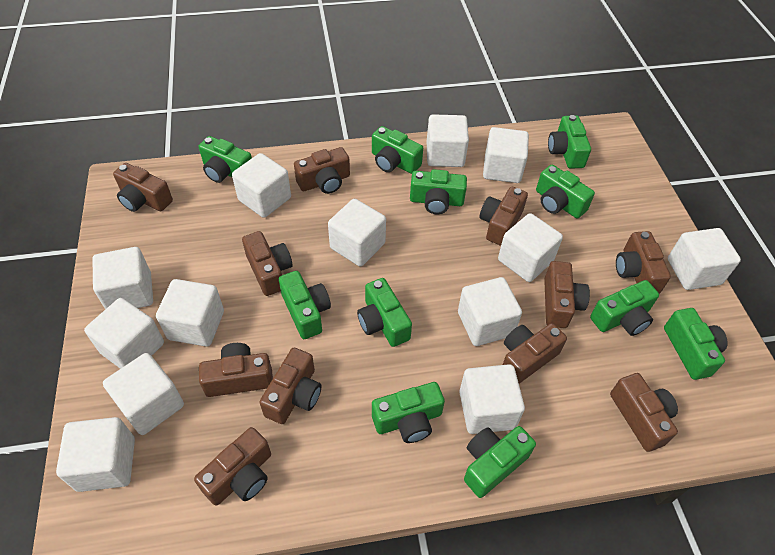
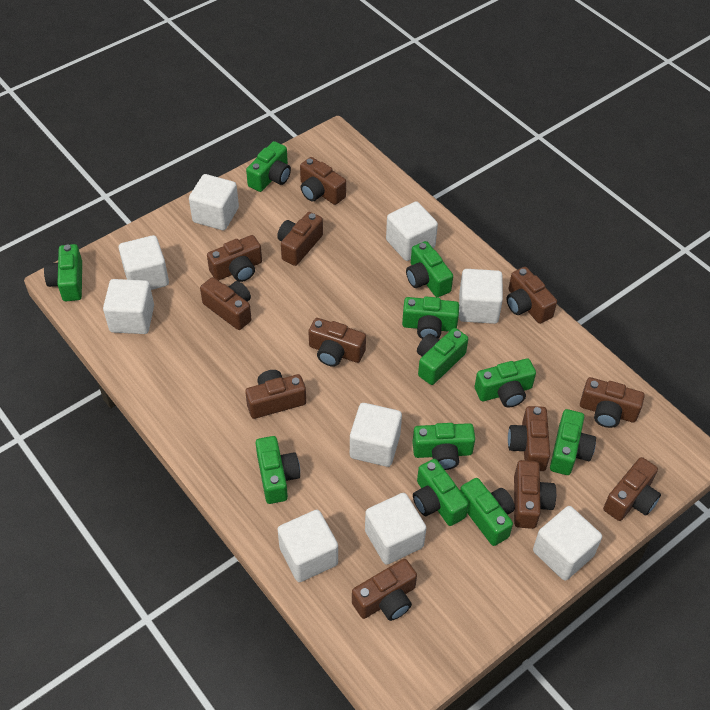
brown camera: [113,163,173,212] [194,427,271,506] [199,343,273,397] [242,231,293,296] [259,348,321,424] [294,147,350,194] [480,187,528,246] [503,323,567,384] [544,261,590,328] [610,373,678,452] [616,231,671,294] = 11 -> [200,277,251,330] [207,235,262,282] [245,370,306,419] [277,212,323,266] [300,157,346,205] [308,318,366,367] [352,559,417,621] [507,267,557,324] [508,406,550,471] [514,460,556,529] [580,377,645,428] [603,457,661,521] = 12
white cube: [56,417,135,492] [84,298,164,369] [92,247,153,309] [103,353,184,435] [156,279,224,347] [232,153,291,218] [328,199,386,266] [427,114,469,167] [458,277,522,346] [459,364,525,434] [483,127,529,183] [498,213,563,282] [668,228,741,290] = 13 -> [103,279,154,334] [119,235,169,290] [189,174,239,230] [278,510,338,582] [350,403,402,467] [365,493,426,565] [386,201,438,261] [459,269,503,324] [533,506,602,581] = 9

